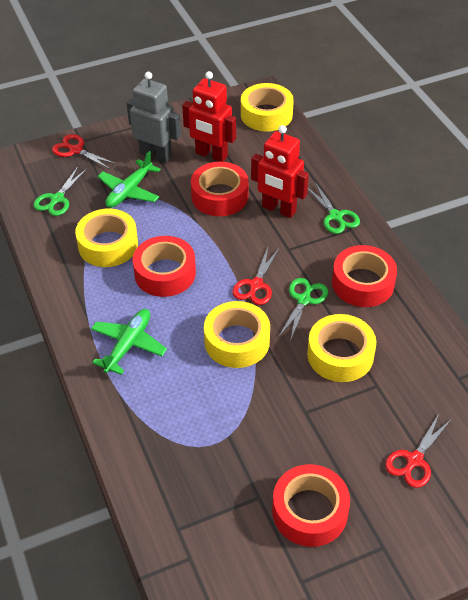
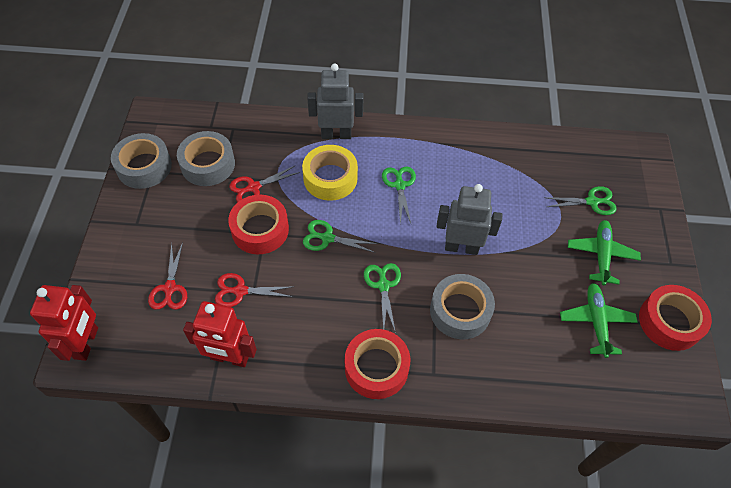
green scissors: [33,167,87,216] [279,278,328,342] [308,182,360,234] = 3 -> [303,220,378,253] [364,263,401,333] [382,167,416,224] [544,186,617,215] = 4
grey robot: [127,72,181,163] = 1 -> [307,63,363,139] [436,184,502,255] = 2
grey tape: none = 0 -> [111,133,172,189] [177,131,235,186] [430,274,495,339] = 3
red tape: [132,236,196,297] [191,162,249,216] [272,464,350,547] [332,245,397,307] = 4 -> [228,195,289,254] [345,329,410,399] [639,285,712,351] = 3
yellow tape: [75,209,138,267] [204,301,270,368] [241,83,294,132] [307,314,376,382] = 4 -> [302,145,358,201] = 1

